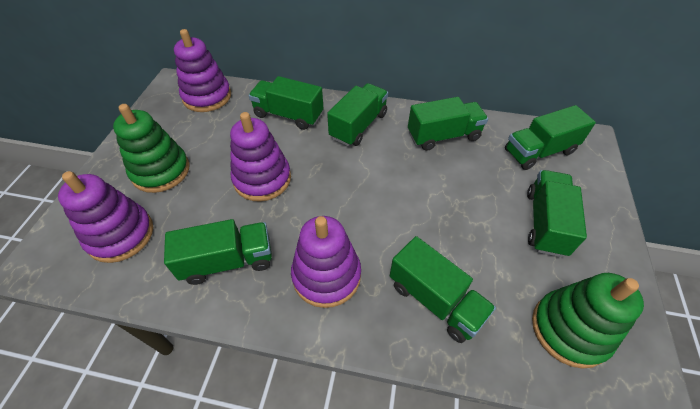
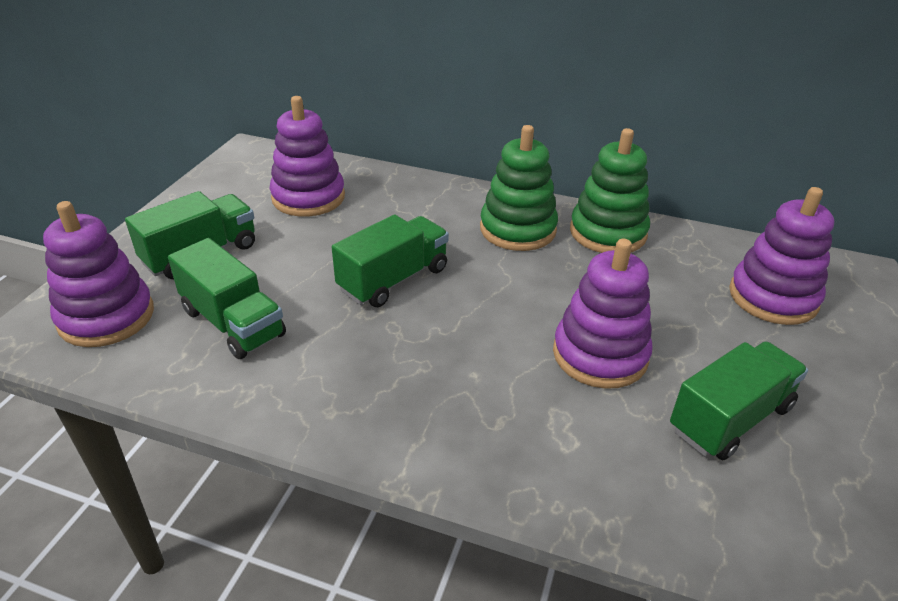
green truck: [164,219,272,285] [249,76,323,130] [327,83,388,146] [390,236,496,343] [408,97,488,151] [505,105,596,170] [527,170,587,257] = 7 -> [125,191,255,279] [168,238,286,359] [332,214,449,307] [670,341,808,460] = 4

